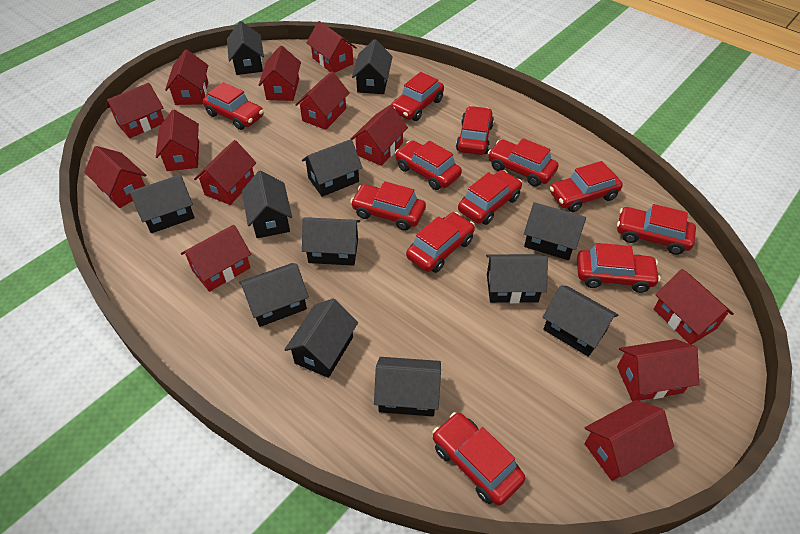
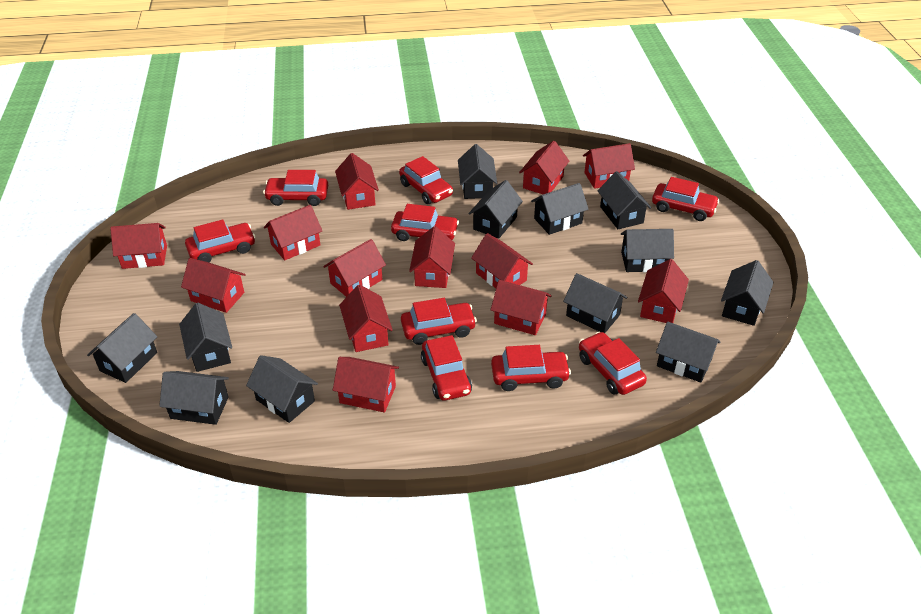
red car: [203,82,264,130] [350,181,426,231] [391,72,444,121] [395,140,462,190] [406,212,475,273] [433,412,525,506] [456,106,494,155] [458,170,522,225] [488,138,559,187] [550,161,623,212] [577,243,660,293] [617,204,696,255] = 12 -> [185,219,256,263] [263,170,328,206] [391,204,459,241] [399,156,453,204] [401,298,477,345] [421,335,472,401] [491,345,571,391] [579,332,647,395] [652,177,720,221] = 9

